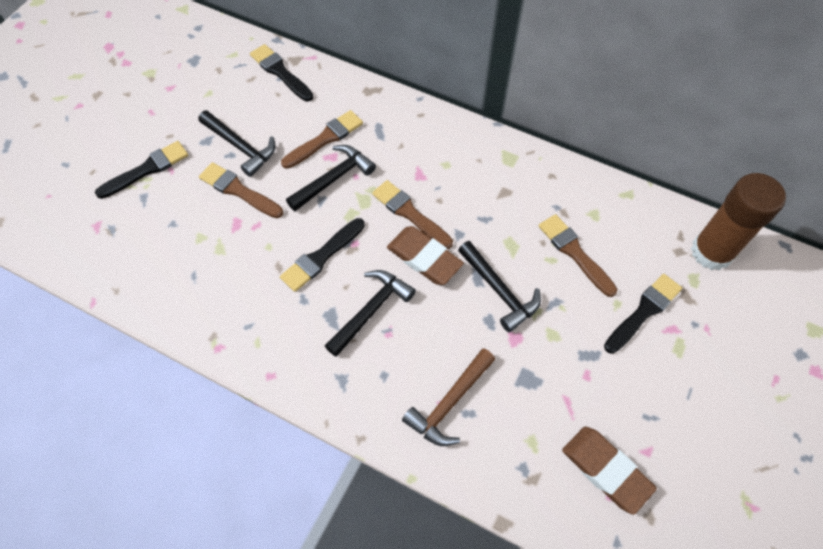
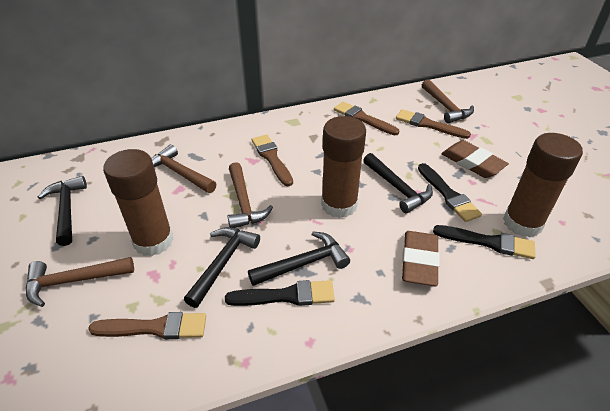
black brush: [95,141,188,199] [250,44,313,101] [280,218,365,292] [604,274,682,354] = 4 -> [225,280,335,306] [418,163,482,222] [433,225,536,259] = 3
brown glue stick: [691,173,786,270] = 1 -> [103,149,174,256] [321,116,366,218] [503,133,583,237] = 3
brown hammer: [402,348,495,446] = 1 -> [26,257,134,307] [151,145,216,193] [228,162,273,228] [422,79,474,123] = 4

